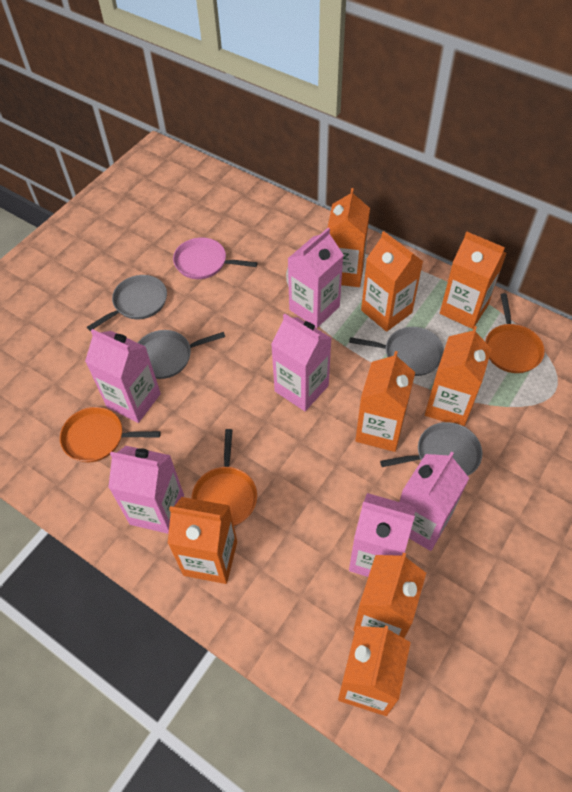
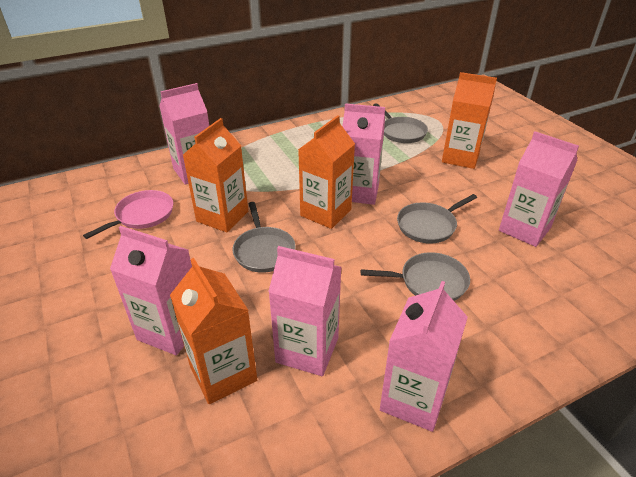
orange carton: [168,497,237,584] [327,188,370,287] [338,625,411,716] [354,553,426,638] [355,351,415,452] [361,231,423,332] [425,326,492,427] [440,232,506,329] = 8 -> [170,258,257,404] [183,118,248,232] [298,115,355,229] [442,72,497,169] = 4
orange pan: [60,407,161,462] [191,429,257,526] [485,293,545,373] = 3 -> none = 0

